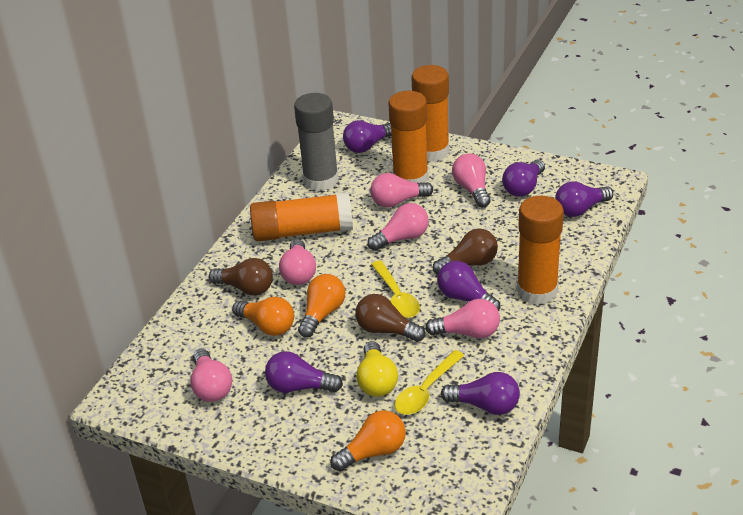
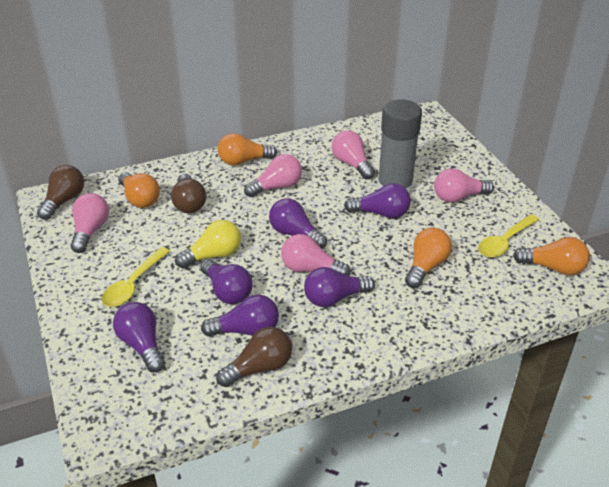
orange glue stick: [250,192,353,241] [388,91,429,183] [411,65,449,162] [517,196,564,305] = 4 -> none = 0
orange light bulb: [232,297,294,336] [298,274,345,338] [330,410,406,472] = 3 -> [118,172,160,208] [218,133,277,166] [405,227,452,288] [513,237,590,275] = 4
pink light bulb: [190,349,232,402] [279,239,316,285] [367,203,429,251] [370,173,433,207] [425,299,500,338] [452,153,490,208] = 6 -> [70,193,109,253] [244,154,302,197] [281,234,350,276] [332,130,375,179] [434,168,494,203] = 5

